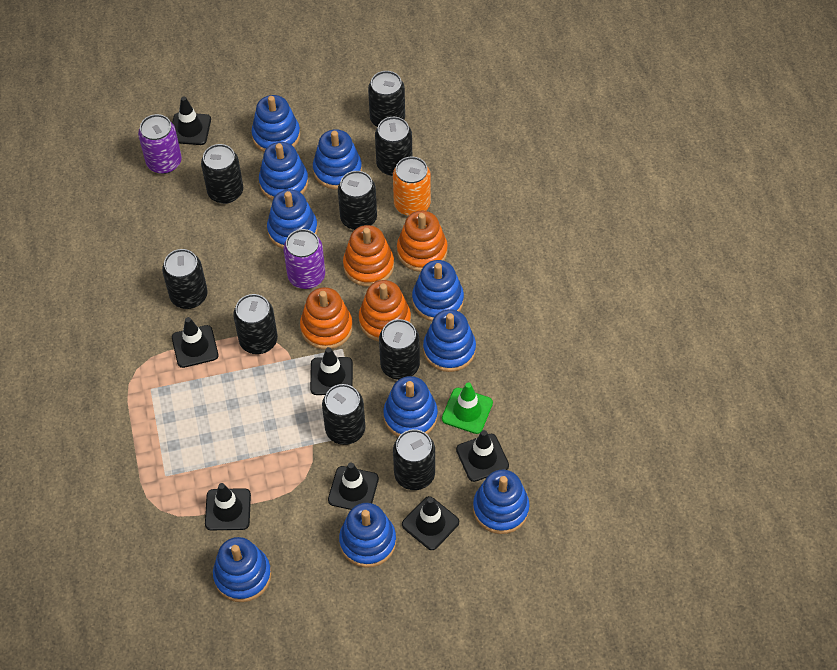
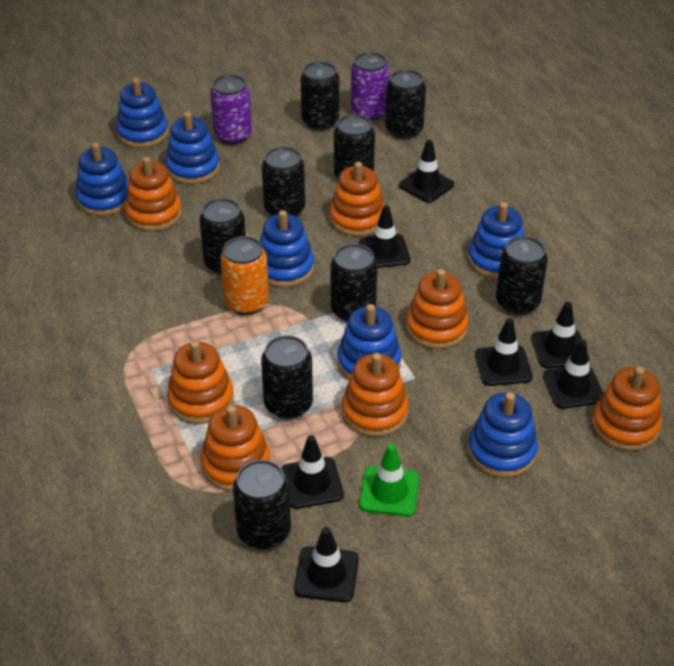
blue stacking toy: [213,537,271,602] [251,95,300,152] [259,142,308,200] [267,189,318,249] [313,129,362,190] [339,503,396,568] [383,376,438,437] [412,260,464,321] [423,309,476,372] [473,470,530,534] = 10 -> [75,142,129,216] [116,78,169,148] [165,112,220,184] [260,210,314,287] [337,304,401,380] [468,202,524,279] [468,392,538,478] = 7
orange stacking toy: [300,287,353,350] [343,225,394,287] [359,280,411,342] [397,211,448,272] = 4 -> [125,157,182,231] [167,341,234,424] [201,405,271,492] [330,162,384,236] [342,353,409,437] [406,269,469,349] [592,367,662,451] = 7

